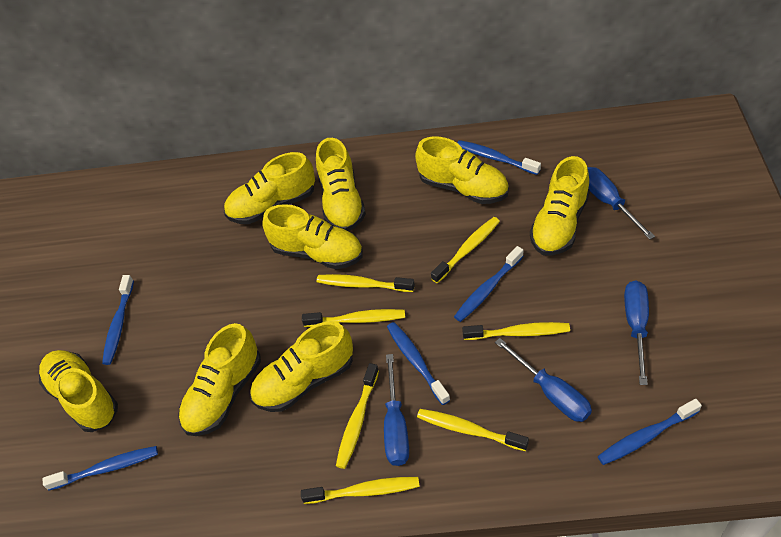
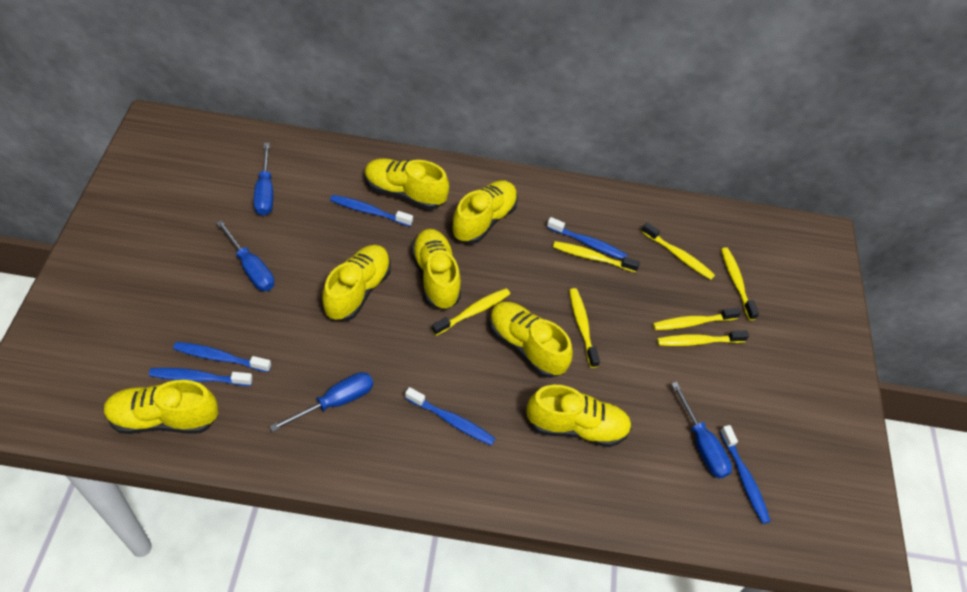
yellow shoe: [39,350,118,432] [178,323,261,436] [224,152,315,224] [250,321,353,412] [262,204,363,269] [316,138,366,231] [415,136,509,204] [530,156,590,256] = 8 -> [104,380,218,434] [322,245,391,321] [364,158,449,210] [411,229,461,310] [451,180,518,244] [489,302,573,378] [526,385,632,447] = 7

